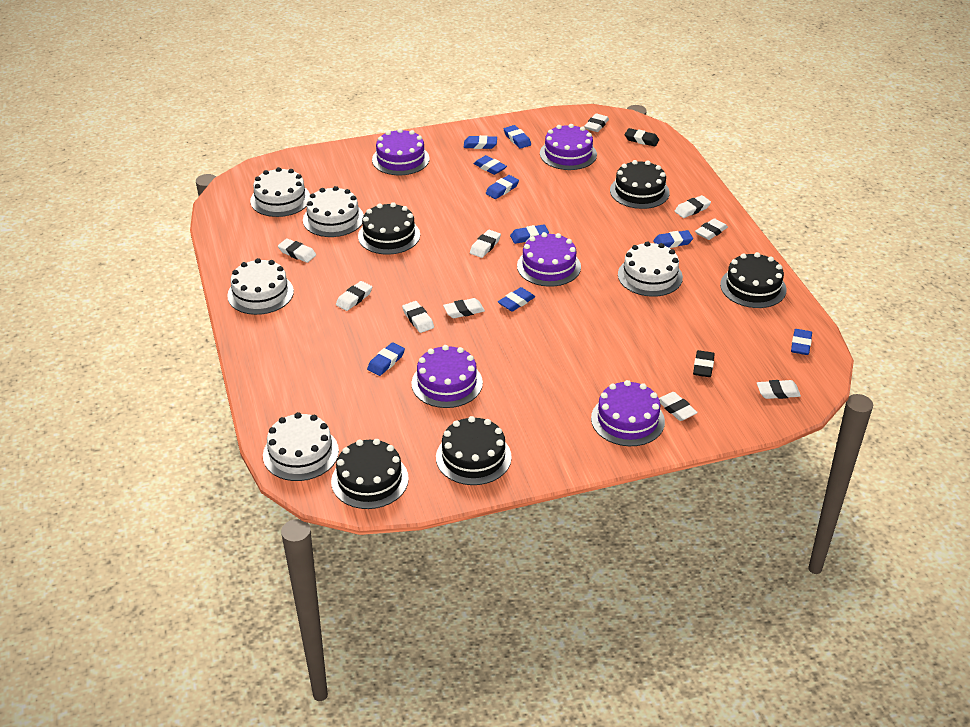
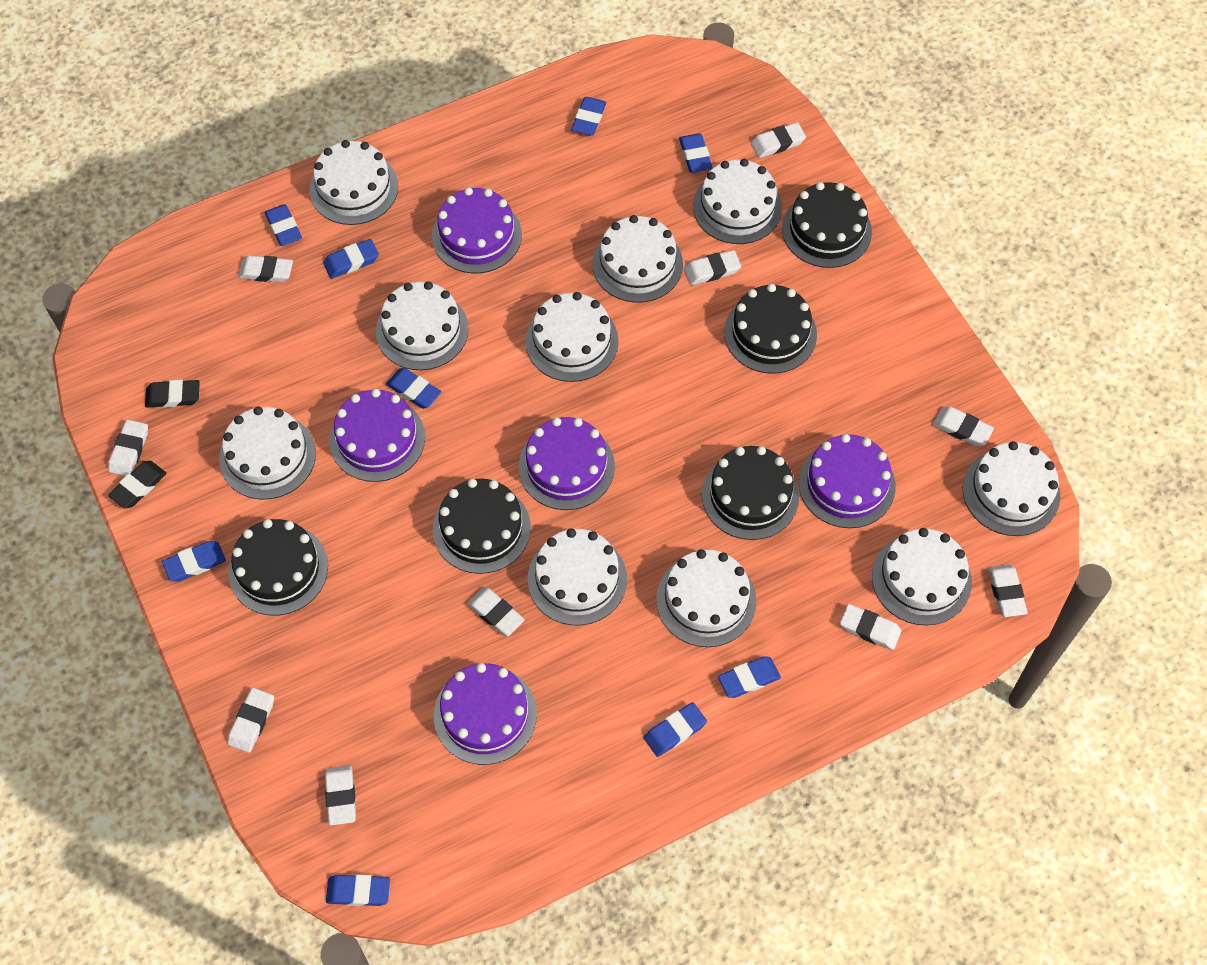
white cake: [227,258,294,315] [250,167,310,217] [263,412,339,481] [303,186,364,237] [618,241,683,297] = 5 -> [219,406,316,500] [309,140,398,225] [376,281,469,370] [526,292,618,382] [528,528,627,625] [592,215,683,303] [656,549,756,647] [693,159,782,244] [872,528,972,625] [963,441,1060,536] = 10

